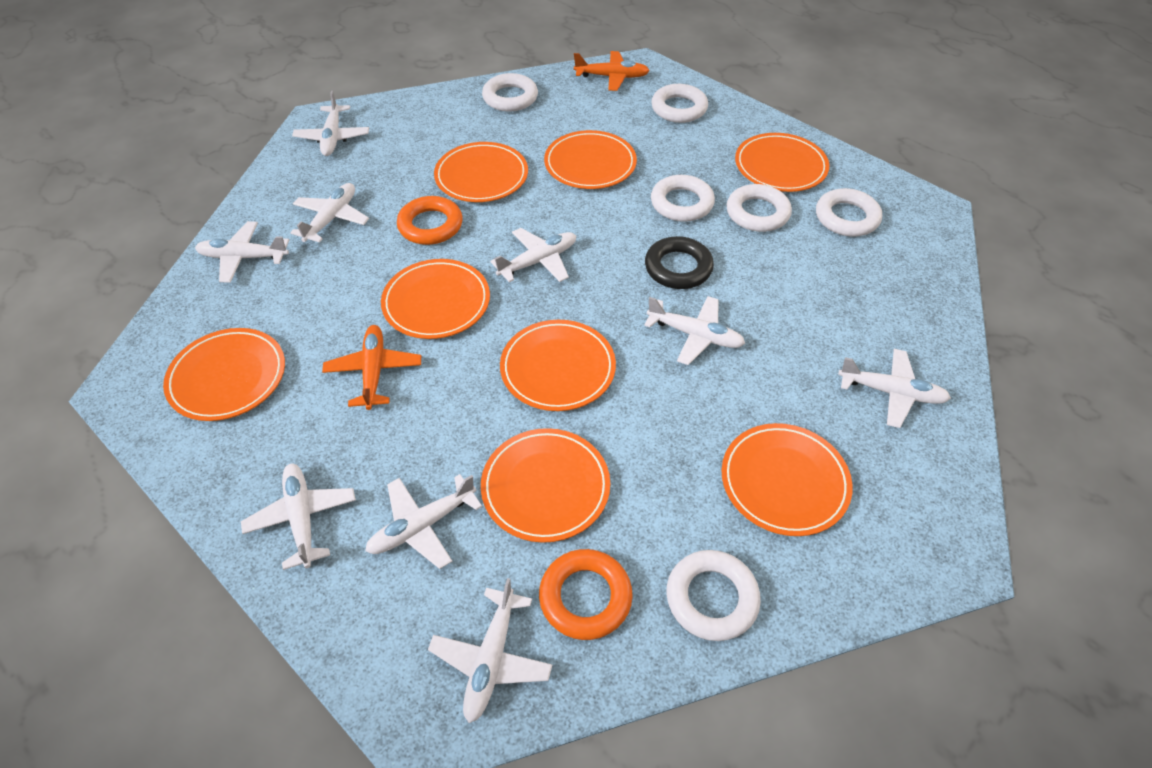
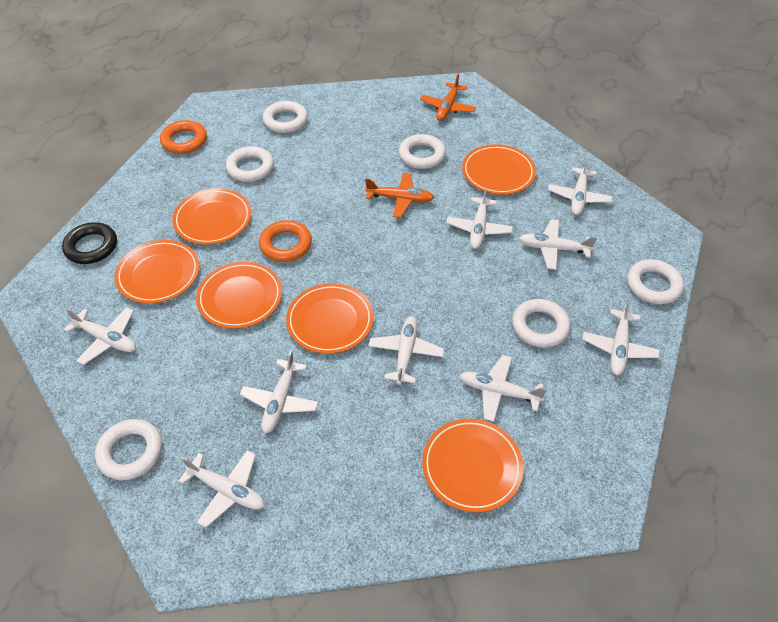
orange plate: [163,328,285,421] [381,259,490,339] [434,142,528,202] [481,428,610,543] [500,320,616,411] [544,130,637,189] [722,423,853,536] [735,133,829,192] = 8 -> [115,240,199,304] [173,188,251,245] [196,262,282,329] [286,283,374,354] [422,419,524,513] [462,144,536,194] = 6

